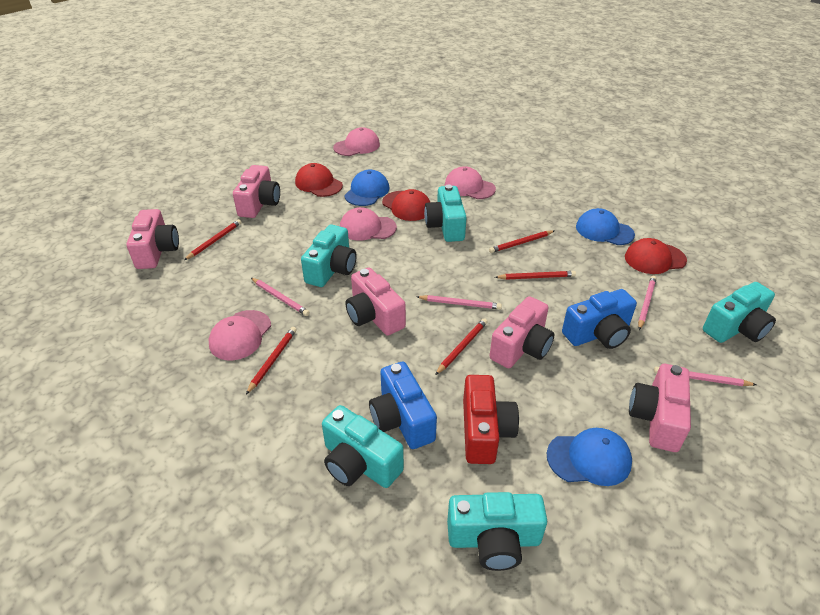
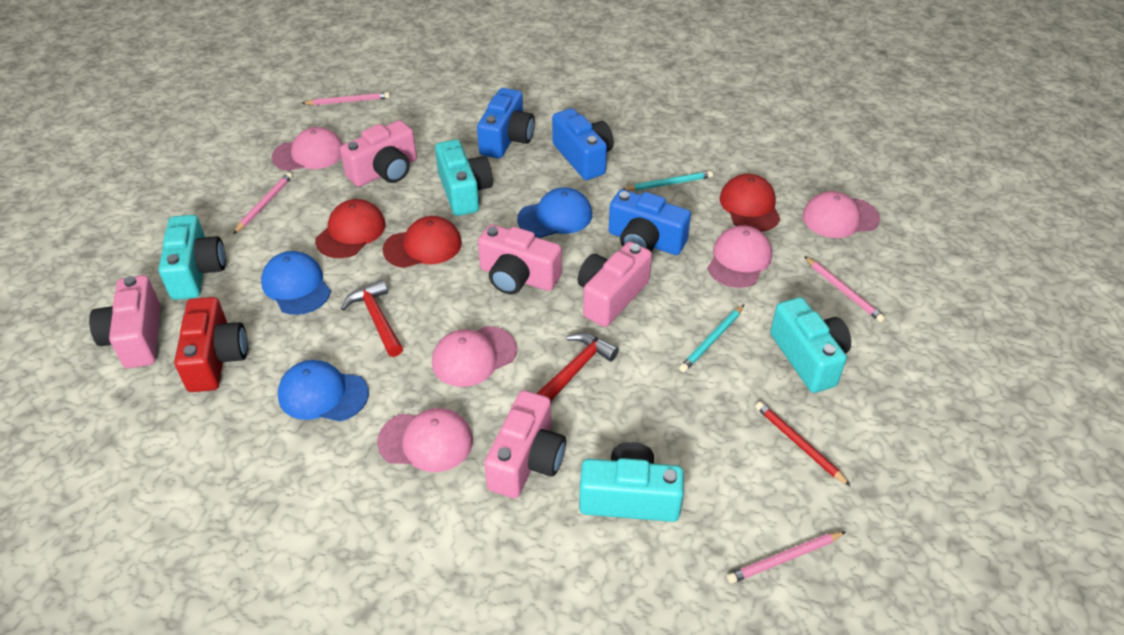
blue camera: [369,362,437,449] [562,289,637,349] = 2 -> [477,88,535,158] [552,108,614,180] [609,189,691,255] = 3
pink cap: [209,310,271,360] [333,127,380,156] [340,207,397,241] [445,166,496,199] = 4 -> [272,127,343,171] [377,408,473,472] [432,326,517,387] [707,225,772,288] [802,191,880,238] = 5
red hammer: none = 0 -> [341,279,403,357] [536,333,619,401] = 2
red pencil: [184,219,242,260] [246,327,297,394] [435,318,488,375] [489,230,554,253] [495,271,576,280] = 5 -> [755,402,850,486] = 1
turquoise camera: [301,225,357,287] [322,405,404,488] [424,185,467,242] [447,492,547,571] [703,282,776,343] = 5 -> [159,215,226,300] [435,139,493,216] [579,442,684,522] [770,297,851,393] = 4
turquoise pencil: none = 0 -> [622,171,713,191] [679,305,744,372] = 2

